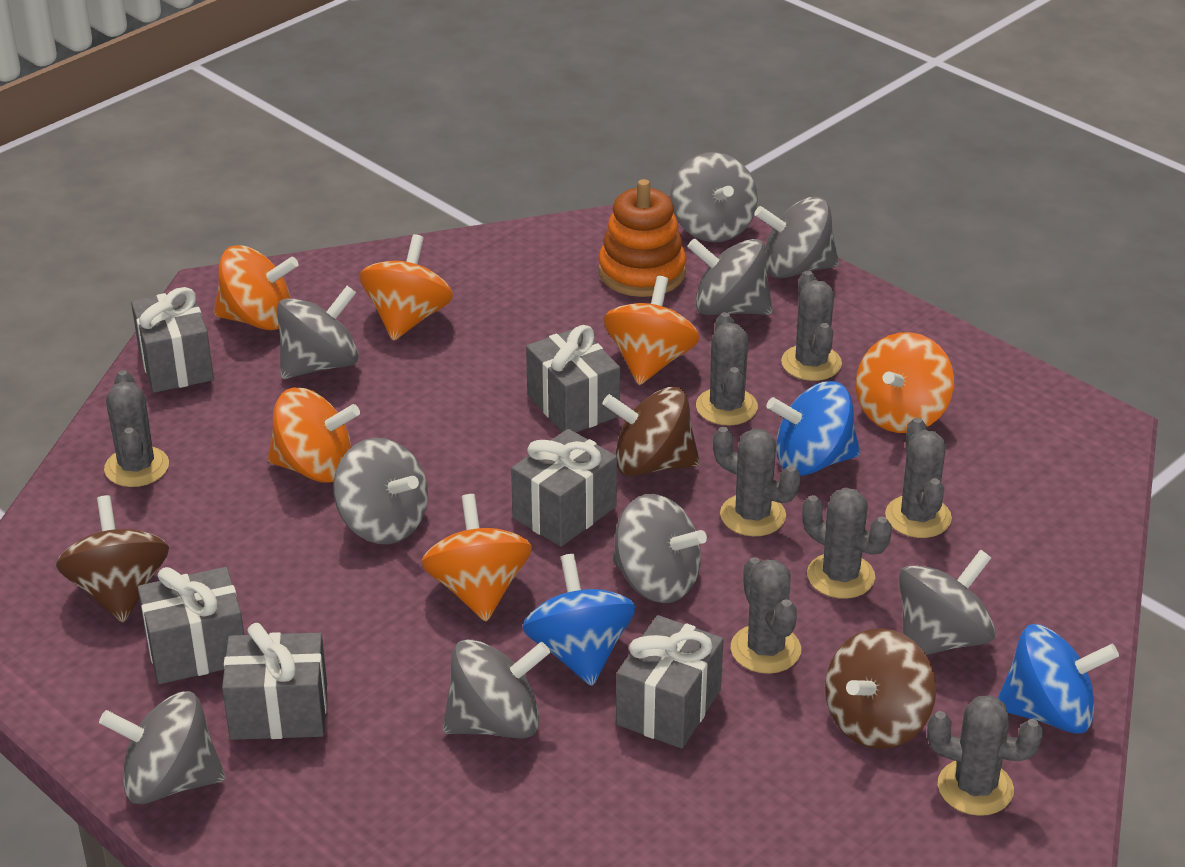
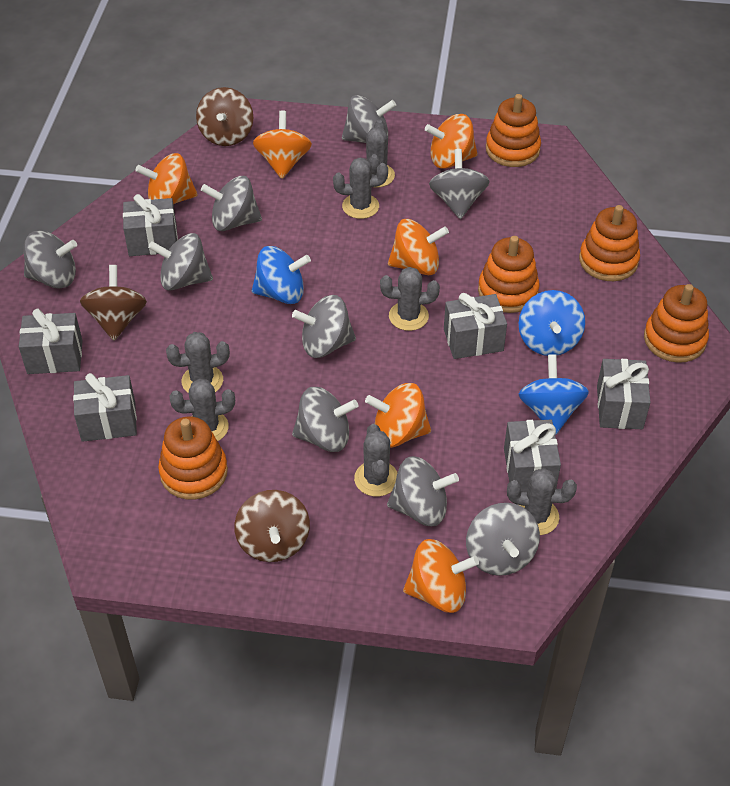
grey cactus: [104,370,169,487] [696,312,758,425] [713,427,800,536] [731,557,801,674] [781,271,842,381] [802,488,892,599] [885,418,952,538] [927,695,1043,816] = 8 -> [166,332,230,393] [169,379,235,441] [333,158,388,219] [354,424,397,497] [366,120,395,187] [380,267,440,331] [507,468,577,535] = 7
orange stacking toy: [599,179,686,297] = 1 -> [158,417,228,500] [478,236,539,313] [486,94,541,167] [579,205,640,281] [644,284,709,363] = 5

